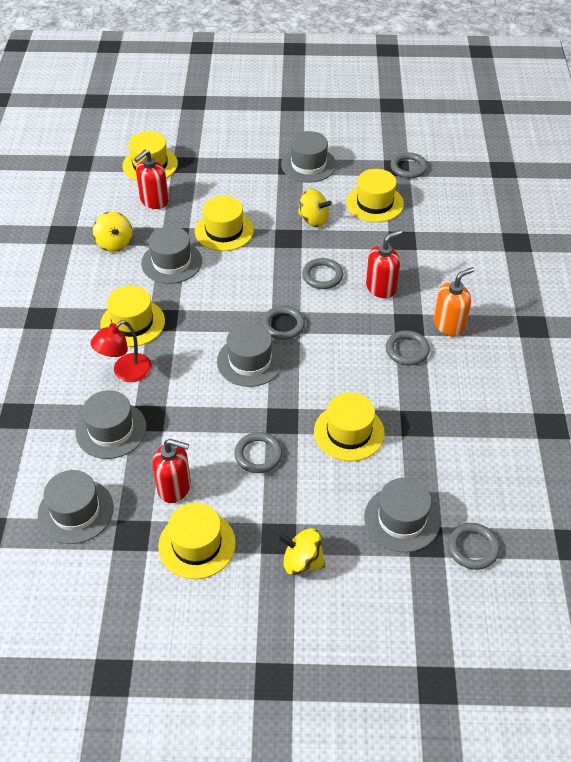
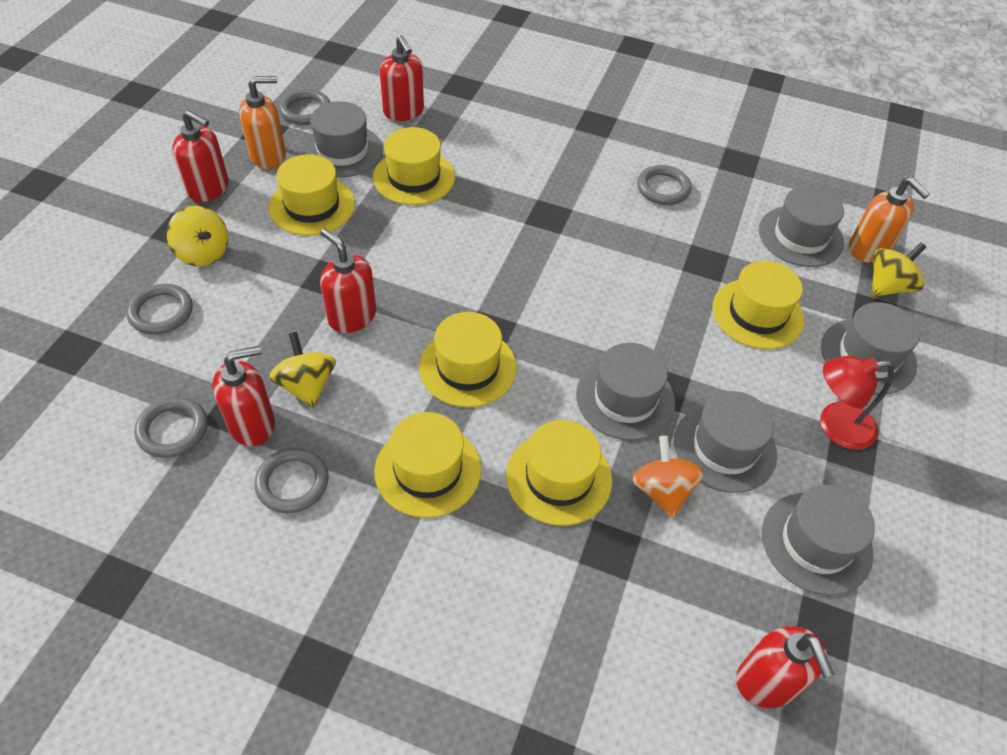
grey ring: [234,432,283,473] [262,306,305,340] [302,258,343,289] [386,330,430,366] [390,152,428,178] [448,523,500,570] = 6 -> [126,284,193,335] [134,397,207,458] [254,448,328,513] [279,89,330,125] [637,165,692,205] = 5
orange soap dispenser: [434,267,474,336] = 1 -> [239,76,286,169] [849,177,930,263] = 2
orange spinning top: none = 0 -> [632,436,705,519] = 1
red soap dispenser: [134,150,169,209] [153,439,191,503] [366,230,402,298] = 3 -> [172,110,228,202] [213,346,275,446] [320,228,376,333] [380,35,424,121] [736,626,835,708] = 5

